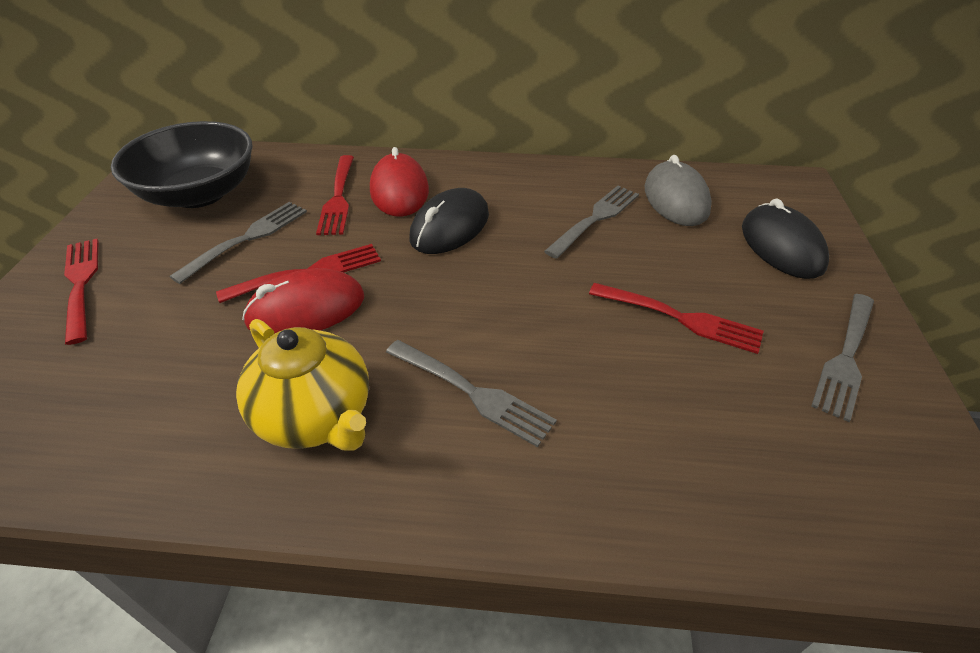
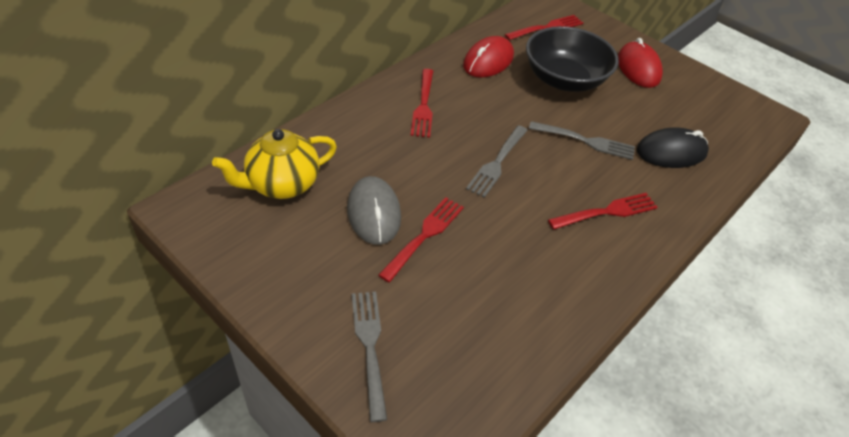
black mouse: [409,188,489,254] [742,198,829,279] = 2 -> [637,127,709,168] = 1
grey fork: [169,202,307,284] [386,340,557,447] [544,186,639,259] [811,294,874,422] = 4 -> [352,292,387,422] [466,125,528,198] [529,121,635,160] = 3

